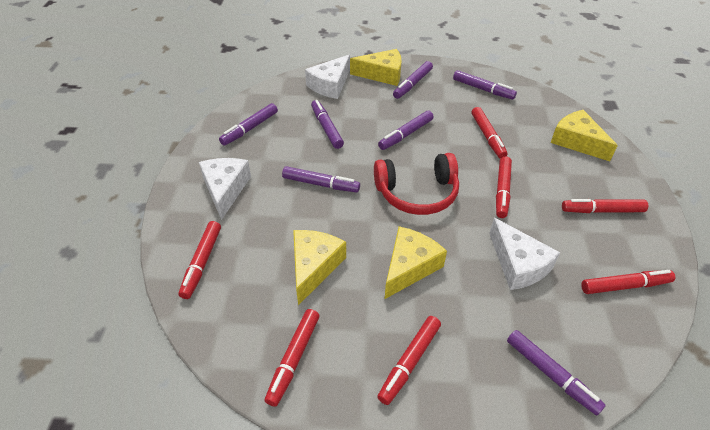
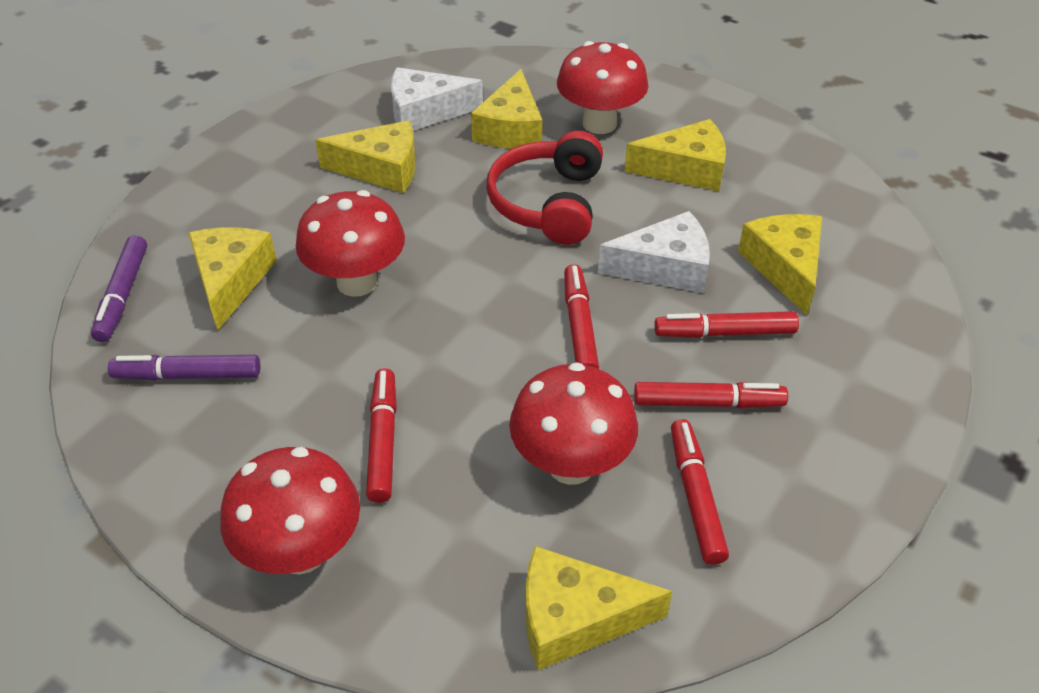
purple marker: [219,103,278,146] [282,166,360,192] [311,100,344,149] [378,111,434,150] [393,61,433,99] [453,70,517,100] [507,330,606,415] = 7 -> [91,235,147,342] [108,355,260,381] = 2
red marker: [179,221,221,299] [265,309,320,407] [377,316,441,405] [472,107,508,159] [496,156,512,218] [562,199,648,213] [581,270,675,294] = 7 -> [366,368,397,503] [564,264,599,369] [634,382,788,409] [654,311,799,338] [671,419,729,565] = 5
red mushroom: none = 0 -> [220,447,360,575] [296,190,405,297] [509,362,638,485] [557,41,649,134] = 4
white cheese: [199,158,251,220] [305,55,350,99] [489,218,560,290] = 3 -> [391,67,483,130] [598,211,710,293] = 2
yellow cheese: [293,230,346,305] [350,49,402,86] [385,226,447,299] [551,110,618,161] = 4 -> [188,227,277,331] [315,121,416,193] [471,69,542,149] [526,546,672,670] [624,119,726,191] [738,214,822,315] = 6

